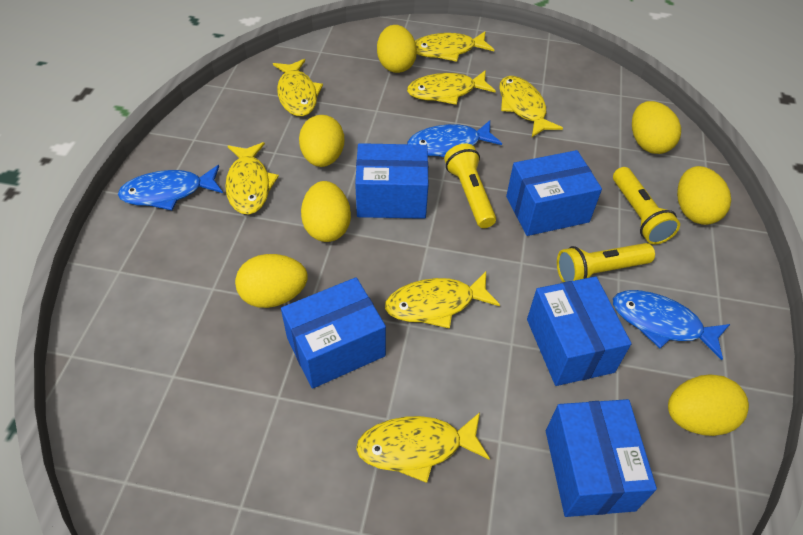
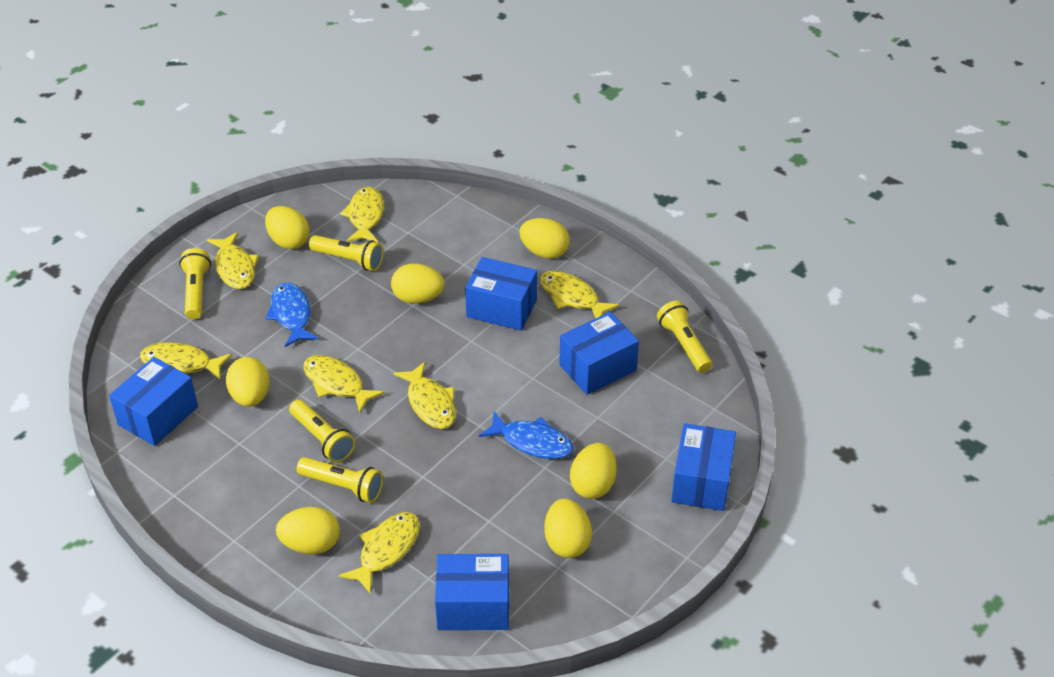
blue fish: [118,165,223,210] [407,120,502,157] [613,290,730,360] = 3 -> [265,283,319,347] [479,411,574,459] = 2
yellow flashlight: [444,143,496,228] [557,243,655,282] [613,167,680,244] = 3 -> [179,248,211,319] [289,399,355,463] [297,457,383,503] [309,235,384,271] [657,301,712,373] = 5

